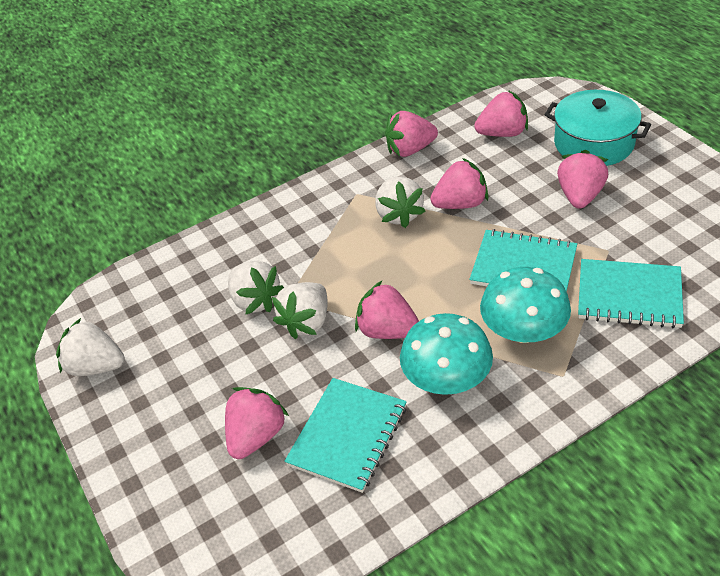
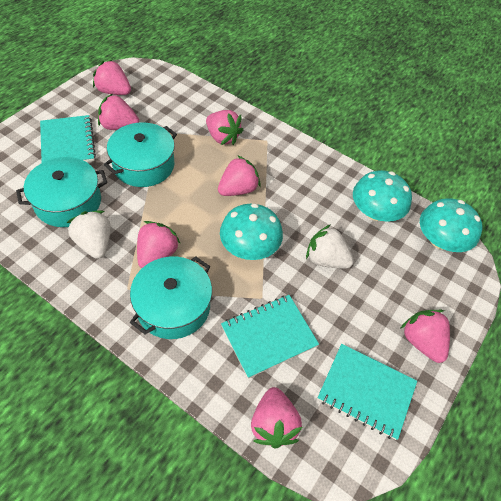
pink strawberry: [225,387,289,459] [355,280,419,339] [385,111,438,157] [430,158,488,209] [474,90,528,137] [557,150,608,209] = 6 -> [93,59,131,95] [98,93,139,130] [137,221,181,268] [206,110,243,145] [218,155,261,196] [251,387,302,448] [401,310,450,363] = 7
turquoise mushroom: [400,313,493,395] [480,267,571,343] = 2 -> [220,203,283,260] [353,170,412,222] [420,198,483,252] = 3
turquoise pot: [544,90,651,166] = 1 -> [16,157,107,227] [104,122,177,187] [130,256,212,339] = 3
white strawberry: [56,318,125,376] [228,261,284,314] [272,282,328,339] [375,177,426,228] = 4 -> [66,210,111,259] [306,224,354,269] = 2

